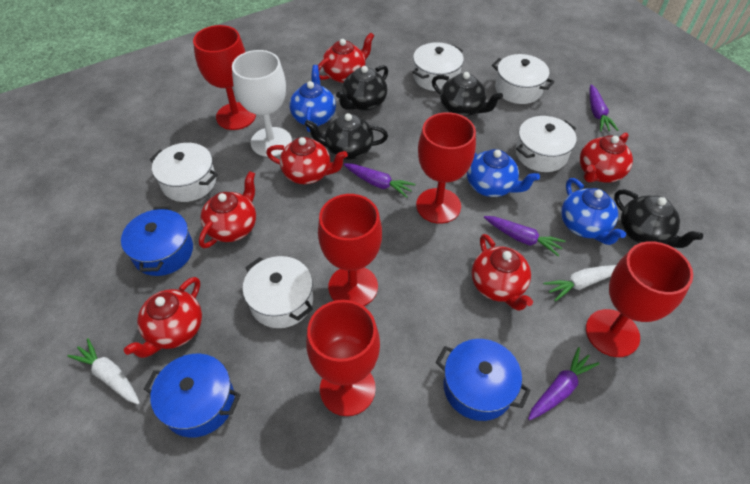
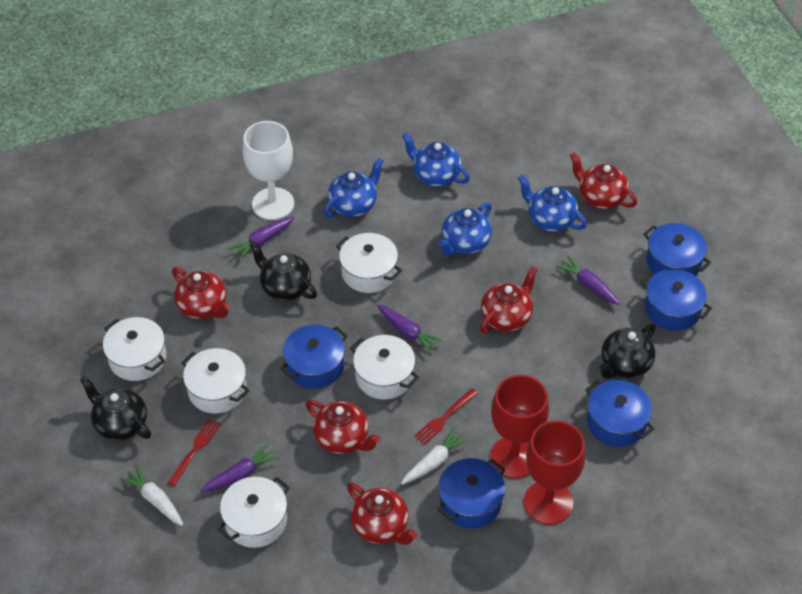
black teapot: [305,113,388,160] [336,65,388,111] [432,72,503,117] [614,189,703,248] = 4 -> [80,376,151,440] [249,241,317,301] [600,323,656,379] = 3
blue pot: [121,206,193,276] [144,354,241,438] [436,339,531,421] = 3 -> [280,325,348,389] [437,458,505,528] [585,380,654,447] [640,269,712,331] [643,223,711,276] = 5
blue teapot: [289,65,336,132] [467,149,540,197] [561,178,626,245] = 3 -> [323,158,384,217] [402,133,470,187] [439,203,492,255] [518,175,587,232] = 4
red fork: none = 0 -> [167,419,221,486] [414,388,478,445] = 2
red goblet: [193,25,256,130] [306,300,380,416] [318,194,382,306] [416,112,476,224] [586,241,693,357] = 5 -> [490,375,549,479] [524,420,586,525] = 2
red teapot: [124,277,202,358] [199,171,256,248] [266,137,348,184] [318,32,374,83] [472,234,533,311] [580,133,633,183] = 6 -> [172,267,231,319] [306,400,380,454] [347,483,418,545] [480,267,538,334] [570,152,637,209] = 5

